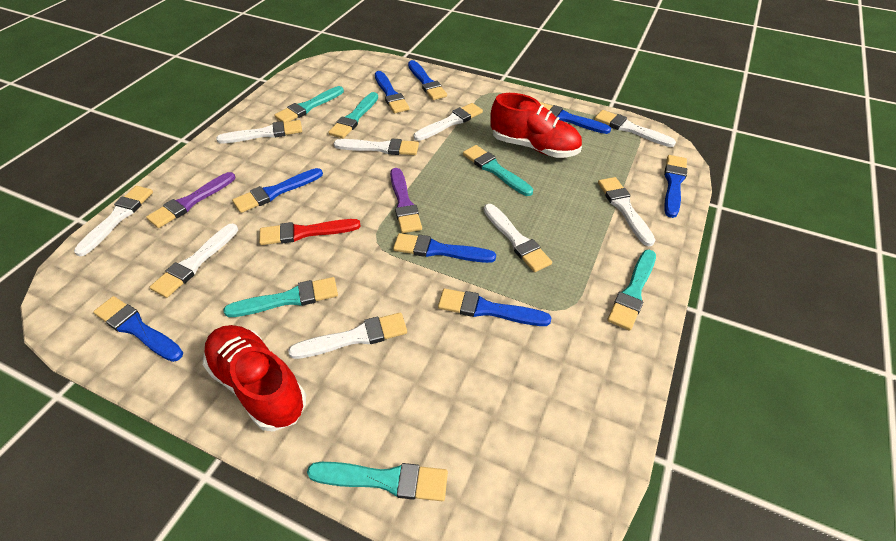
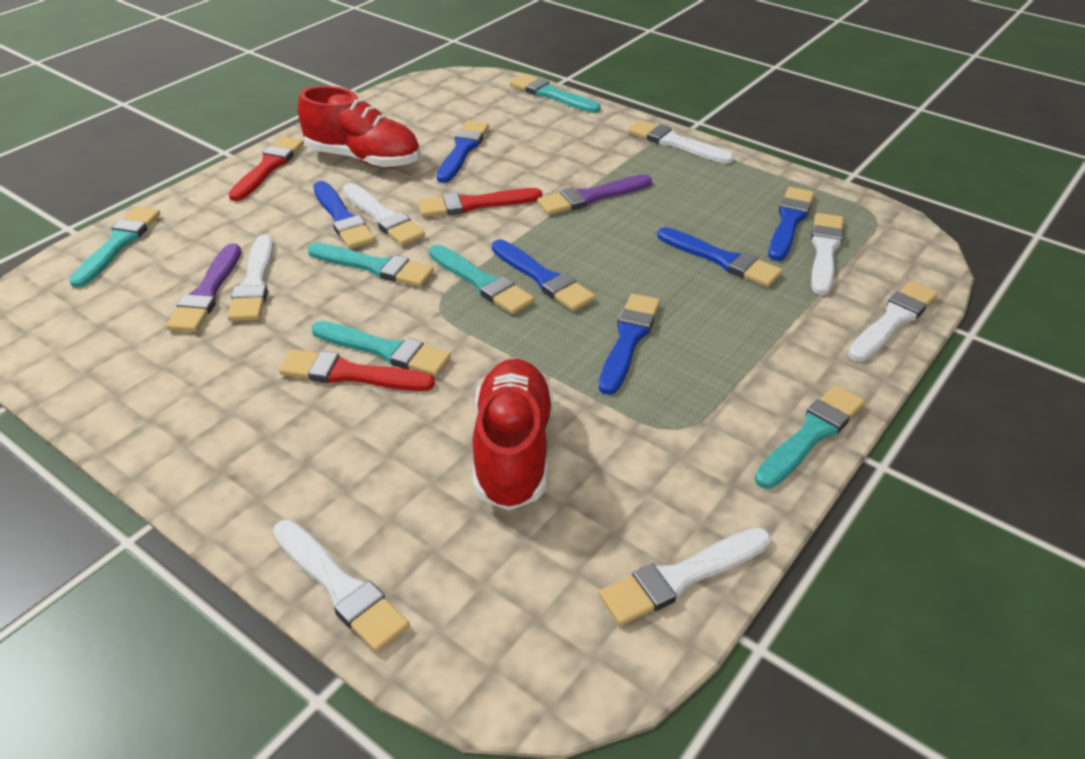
blue brush: [93,296,183,362] [232,168,323,213] [375,71,409,113] [393,233,496,263] [408,60,447,100] [438,288,551,326] [539,102,611,134] [664,155,687,218] = 8 -> [313,181,375,249] [437,121,489,183] [492,239,595,311] [599,293,660,395] [657,227,783,287] [768,187,814,261] = 6
red brush: [259,219,361,245] = 1 -> [229,136,304,201] [279,349,435,391] [418,188,542,217] = 3
white brush: [74,186,153,256] [150,223,238,298] [216,120,302,143] [288,312,407,359] [334,139,419,155] [414,103,483,141] [484,204,552,272] [595,110,676,147] [598,177,655,246] = 9 -> [227,235,274,321] [273,520,410,652] [343,183,425,246] [599,528,771,626] [628,120,734,164] [811,213,844,295] [848,281,938,362] = 7

